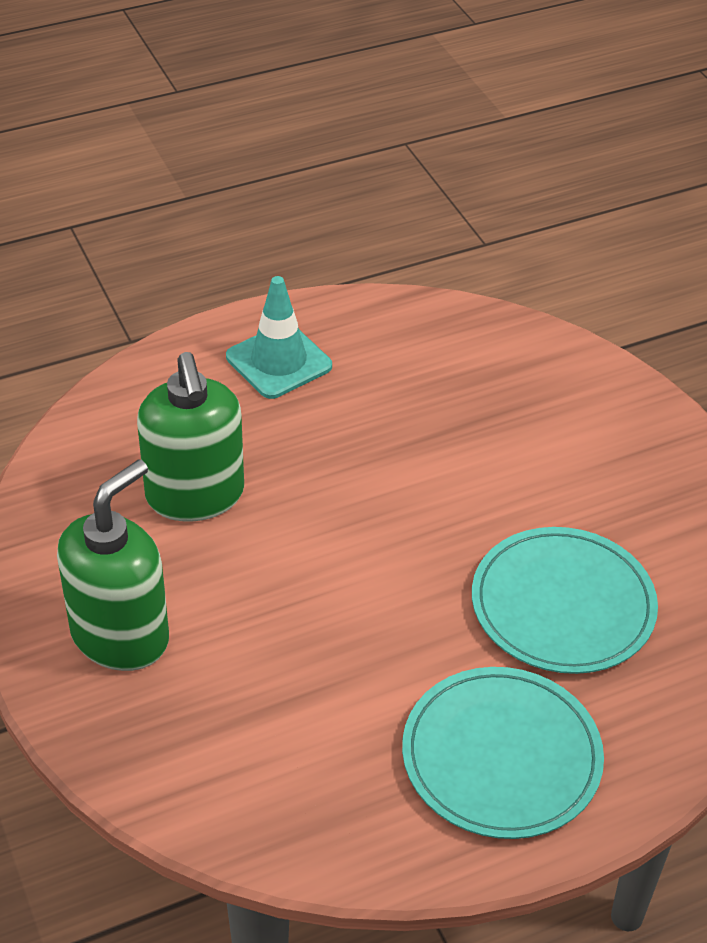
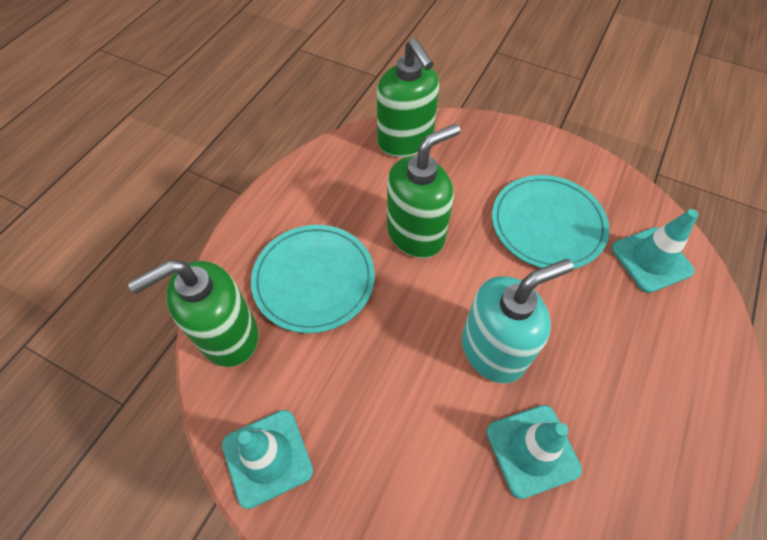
green soap dispenser: [57,459,169,671] [137,352,244,522] = 2 -> [128,260,259,367] [377,38,439,157] [387,123,460,258] = 3
turquoise soap dispenser: none = 0 -> [462,259,574,383] = 1
turquoise traffic cone: [226,276,332,399] = 1 -> [222,410,313,509] [486,405,582,499] [612,209,698,293] = 3

